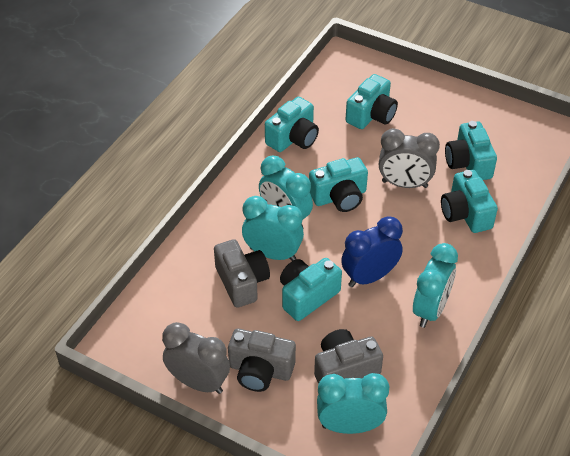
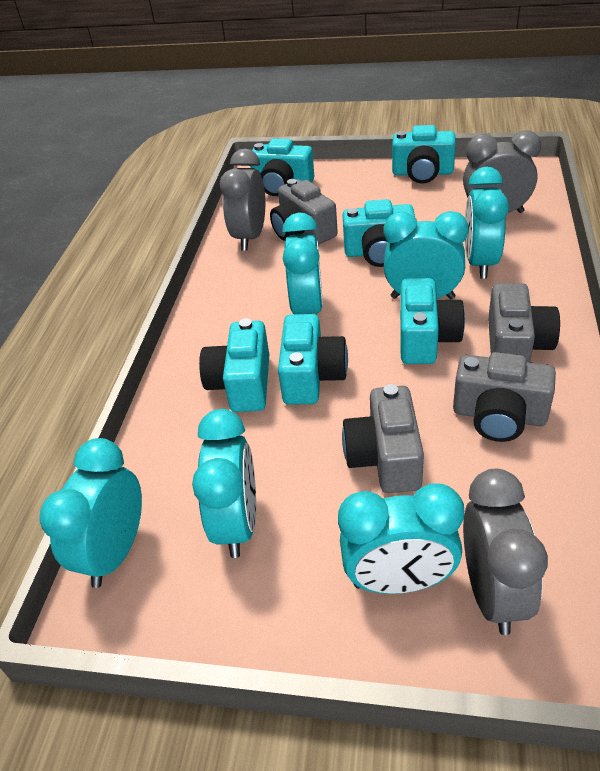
blue clock: [341,216,403,287] = 1 -> none = 0
grey camera: [214,239,270,308] [228,328,296,392] [314,329,383,384] = 3 -> [270,179,338,244] [342,384,424,493] [453,352,556,442] [488,283,560,362] = 4
grey clock: [162,322,230,394] [379,128,440,188] = 2 -> [220,149,265,251] [463,130,541,213] [463,469,548,635] = 3
turquoise clock: [242,196,304,261] [259,156,313,227] [317,373,389,434] [413,243,458,328] = 4 -> [39,438,142,588] [192,409,256,558] [282,212,323,314] [338,483,464,594] [383,211,469,299] [465,166,509,278] = 6

